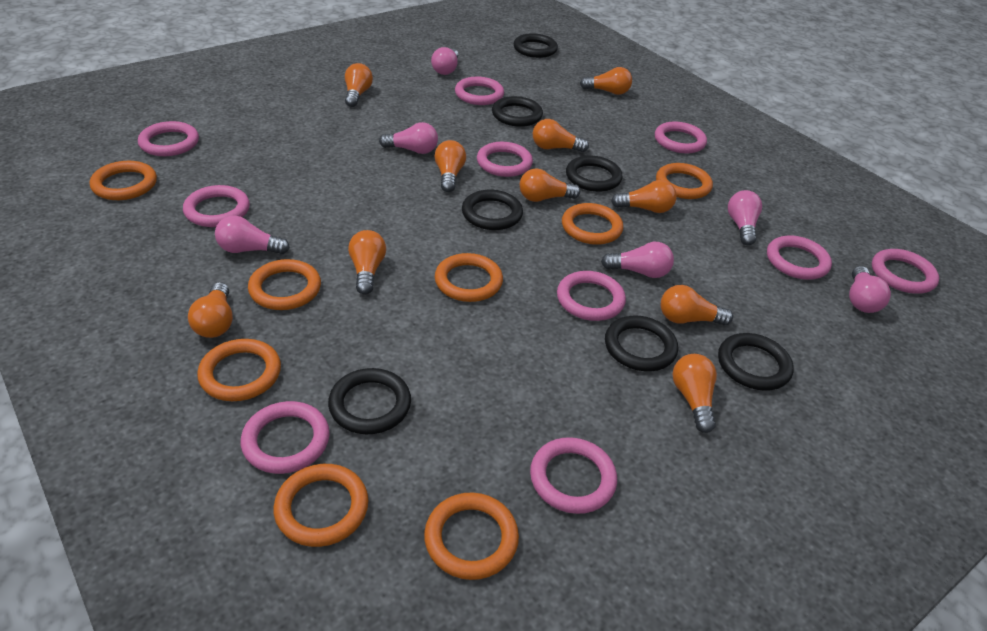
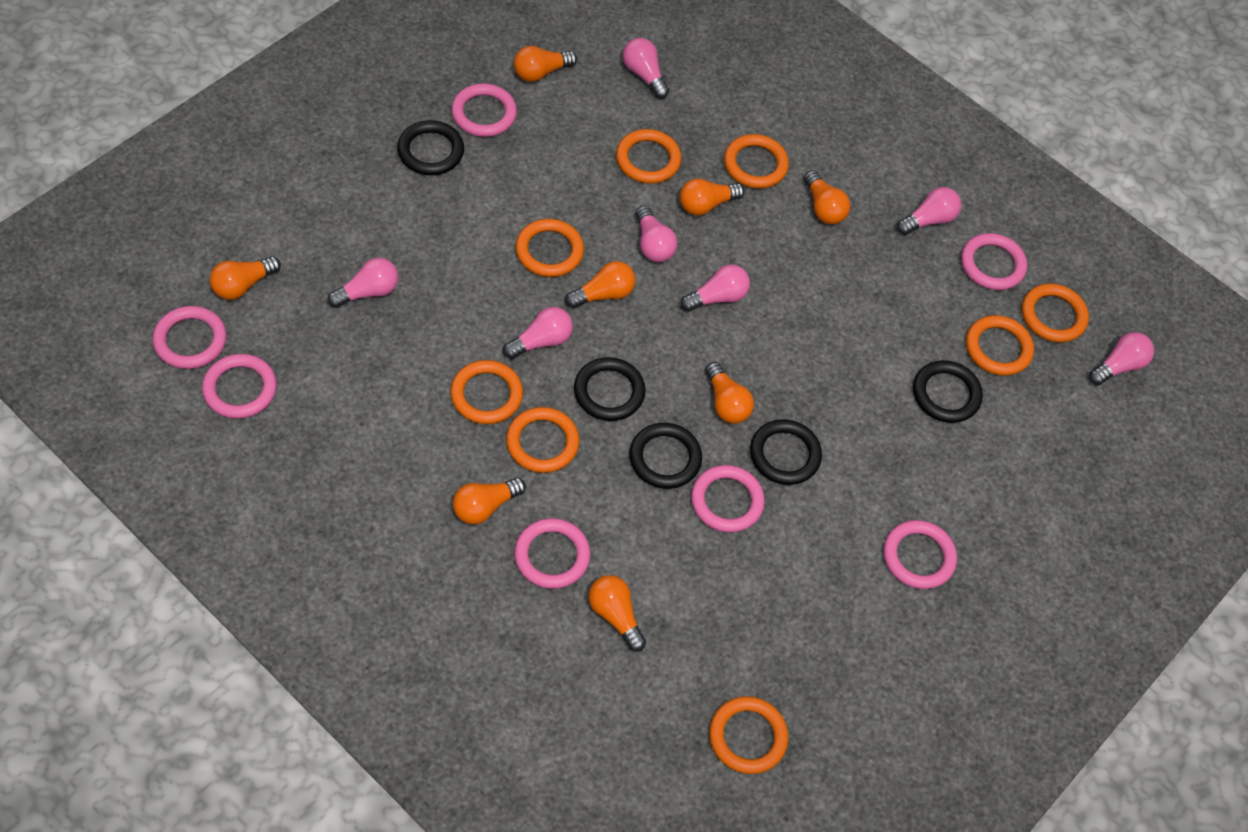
black ring: [328,368,411,434] [462,190,523,230] [492,96,543,127] [514,33,558,58] [566,156,623,192] [605,316,678,371] [718,333,794,391] = 7 -> [397,120,464,175] [574,357,646,421] [629,423,702,489] [750,419,822,485] [913,360,983,423] = 5
orange light bulb: [188,282,233,338] [345,63,373,107] [348,230,386,295] [434,140,466,192] [520,168,580,202] [533,119,589,152] [580,67,632,95] [611,180,677,213] [661,285,733,326] [673,354,717,433] = 10 -> [210,256,281,300] [453,478,526,524] [513,46,577,82] [565,261,636,308] [588,575,646,652] [679,178,744,216] [705,362,754,424] [804,170,851,225] = 8
pink light bulb: [215,216,290,254] [379,122,438,154] [431,47,459,75] [601,242,674,278] [728,190,762,245] [849,266,891,313] = 6 -> [328,258,399,308] [503,307,573,359] [623,38,669,99] [635,206,677,262] [681,264,750,312] [897,187,961,235] [1089,332,1154,385] = 7
pink ring: [138,121,199,156] [183,185,250,227] [241,401,330,474] [455,77,504,105] [477,142,533,177] [530,437,617,514] [557,271,626,321] [655,121,707,154] [767,235,832,280] [872,249,939,294] = 10 -> [152,306,227,369] [202,354,277,419] [451,83,517,137] [514,518,591,589] [691,465,765,532] [883,520,957,589] [961,233,1027,290] = 7

